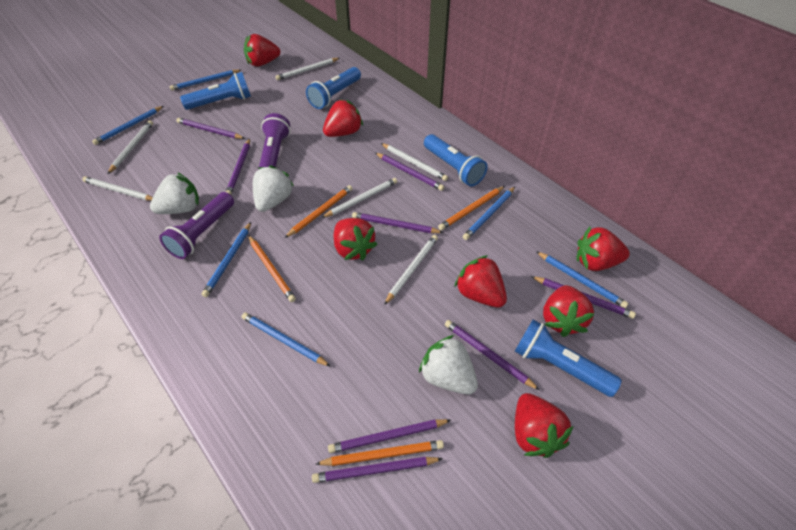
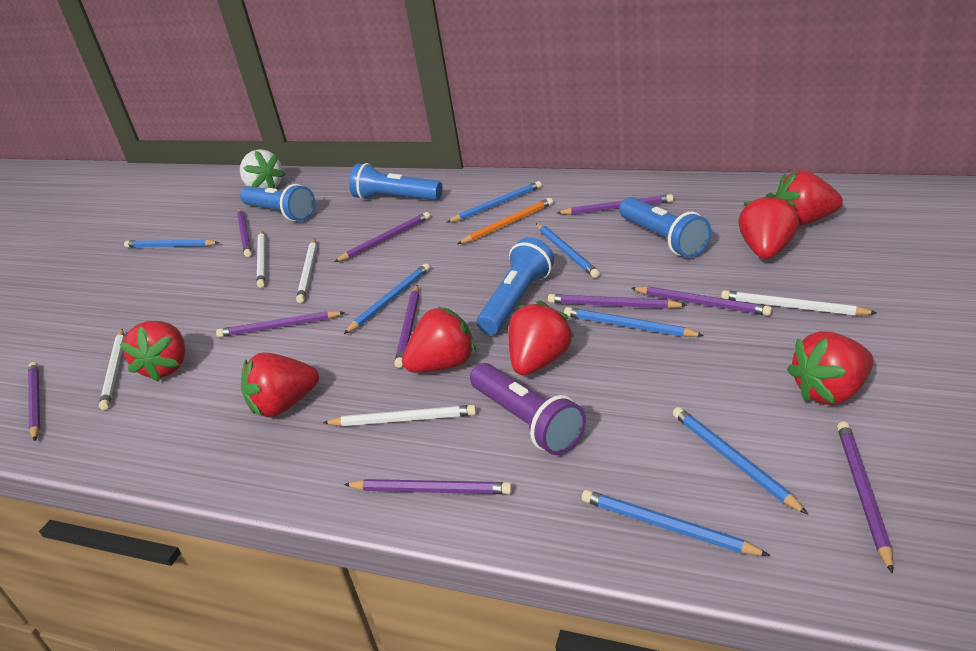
blue pencil: [92,106,164,145] [170,70,241,91] [201,222,251,297] [242,312,331,367] [463,187,515,240] [536,251,629,308] = 6 -> [124,239,219,248] [344,263,430,334] [446,181,542,223] [536,223,600,278] [564,307,704,337] [582,490,770,556] [673,407,808,514] = 7
orange pencil: [248,235,296,302] [285,185,353,238] [316,440,444,466] [438,186,505,230] = 4 -> [457,198,553,244] = 1
purple flashlight: [159,192,234,259] [258,113,290,170] = 2 -> [470,363,586,455] = 1
purple pencil: [176,118,245,139] [226,138,250,195] [312,457,443,483] [328,419,451,453] [352,212,444,233] [376,153,444,191] [445,320,539,390] [531,276,636,319] = 8 -> [28,362,40,441] [216,311,345,337] [237,208,252,257] [334,212,430,262] [344,479,512,494] [394,285,419,368] [548,294,687,309] [557,194,673,215] [632,286,772,316] [837,422,893,574] = 10
white pencil: [82,176,153,201] [108,120,153,174] [276,58,340,80] [321,178,397,218] [381,143,448,181] [384,235,438,305] = 6 -> [99,329,125,410] [257,230,265,288] [296,238,317,303] [323,405,477,426] [721,290,876,315] = 5
white strawberry: [150,172,199,214] [253,165,294,212] [419,335,478,395] = 3 -> [240,149,285,189] = 1

